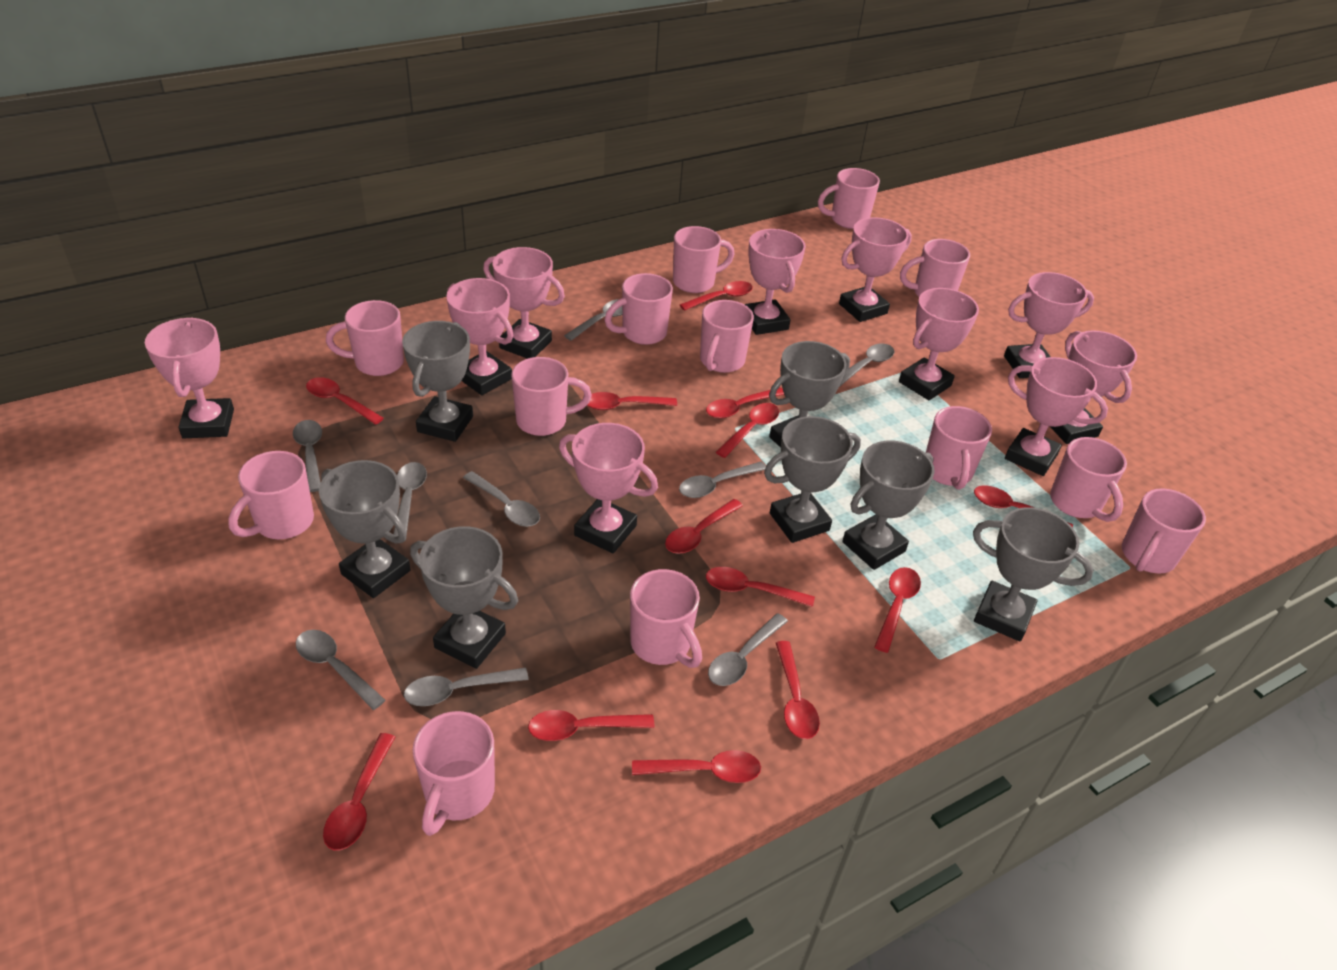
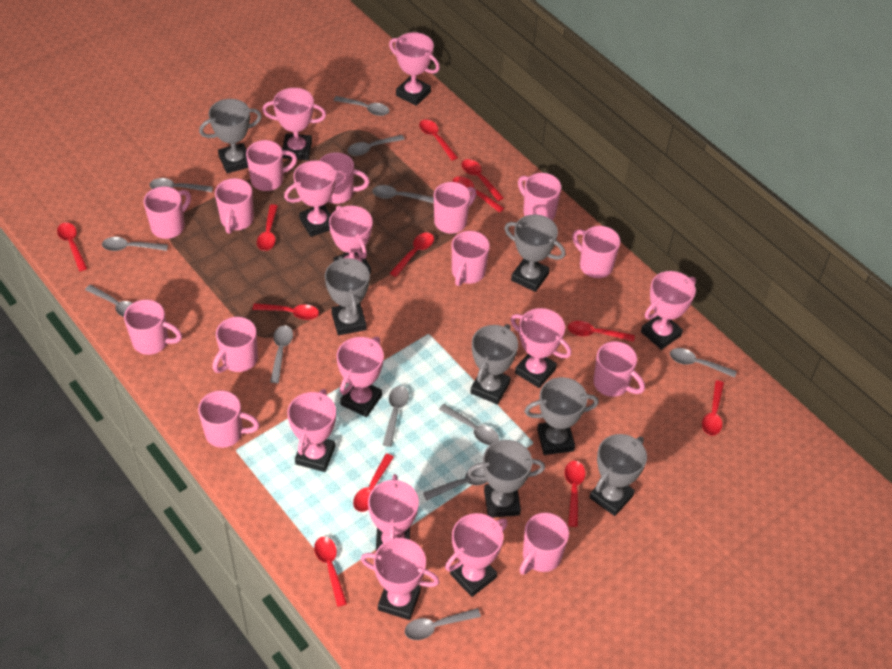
grey spoon: [293,420,322,492] [296,630,385,710] [393,462,427,541] [404,668,529,706] [463,471,540,527] [564,299,622,341] [679,461,766,498] [708,613,788,686] [839,343,894,387] = 9 -> [85,285,133,317] [102,237,168,251] [150,178,213,192] [270,325,293,383] [334,96,390,116] [347,135,405,156] [372,185,434,203] [383,386,409,447] [405,608,481,640] [423,467,487,501] [439,404,499,445] [670,348,737,378] = 12
pink trophy: [145,318,234,438] [446,278,514,395] [483,247,565,359] [559,423,658,553] [744,229,806,335] [839,217,912,322] [899,288,979,400] [1004,272,1094,378] [1005,357,1108,476] [1049,331,1137,444] = 10 -> [262,88,326,160] [284,160,346,237] [287,389,336,472] [329,205,373,274] [337,337,384,417] [360,538,439,620] [368,474,419,551] [389,32,440,106] [445,513,507,597] [510,308,571,388] [641,271,696,350] = 11
red spoon: [306,377,384,425] [323,733,395,851] [528,710,654,741] [587,392,677,410] [632,750,761,783] [665,499,743,554] [680,281,753,311] [706,387,784,418] [706,567,815,607] [716,403,779,458] [776,641,820,739] [874,567,921,653] [974,485,1073,528] = 13 -> [57,222,87,271] [252,303,319,320] [257,204,278,251] [314,537,347,607] [353,453,394,512] [390,233,434,277] [419,119,458,161] [452,176,504,213] [462,159,504,201] [565,461,585,527] [568,321,635,342] [702,380,724,436] = 12

